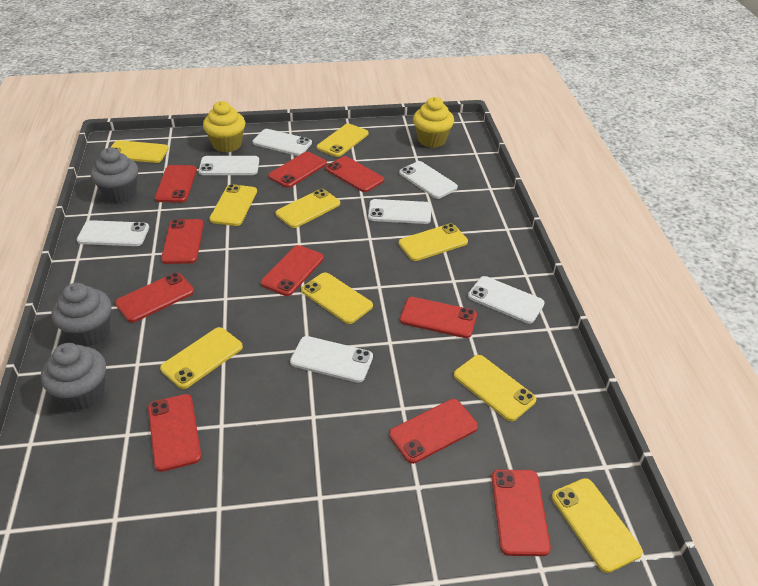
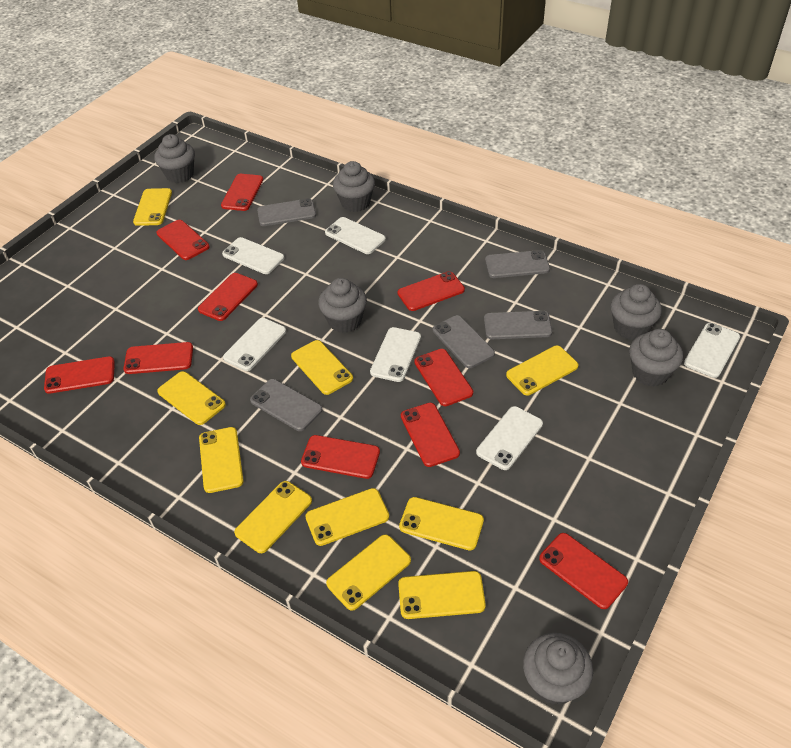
grey cupcake: [41,343,106,410] [52,283,111,347] [90,148,138,203] = 3 -> [155,134,195,183] [318,278,367,333] [333,161,375,212] [523,633,593,705] [611,284,662,340] [629,329,683,387] = 6
grey phone: none = 0 -> [250,379,323,431] [257,198,316,226] [433,315,495,368] [484,311,552,339] [485,250,550,278] = 5
white phone: [77,220,149,246] [199,156,259,175] [253,129,312,156] [290,336,373,383] [368,199,431,224] [399,161,458,199] [468,276,545,324] = 7 -> [222,237,284,274] [223,318,286,371] [325,217,386,254] [370,327,421,382] [476,406,543,470] [684,323,740,378] = 6
yellow cupcake: [203,101,245,152] [413,97,454,148] = 2 -> none = 0
yellow phone: [110,140,169,163] [160,327,243,389] [209,184,257,226] [276,189,340,228] [301,272,373,324] [317,124,368,157] [399,223,468,261] [454,355,536,421] [552,478,643,573] = 9 -> [133,188,172,226] [157,371,226,425] [199,427,243,493] [234,481,312,553] [291,340,353,395] [305,488,389,546] [326,534,411,611] [398,571,486,619] [399,497,484,551] [506,346,579,395] = 10

